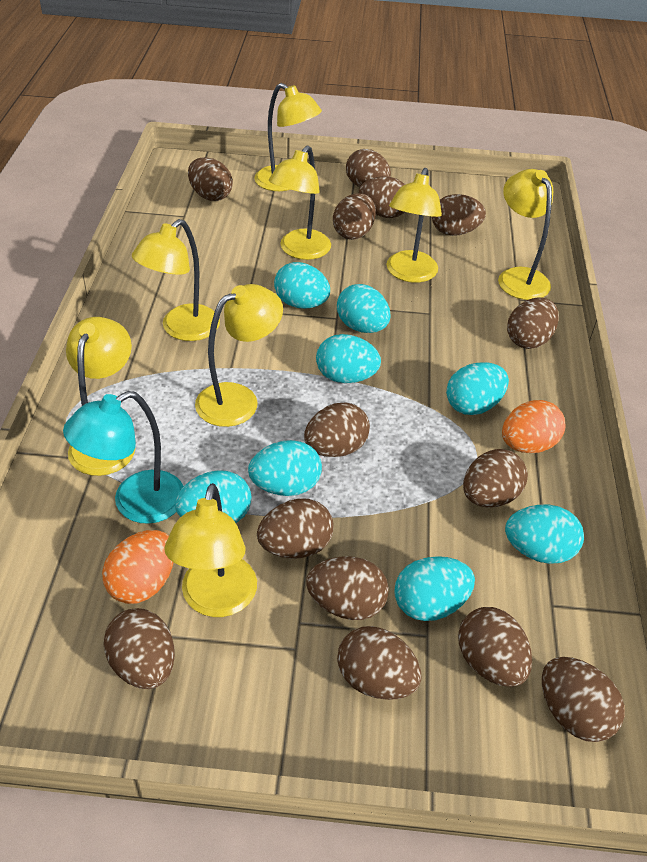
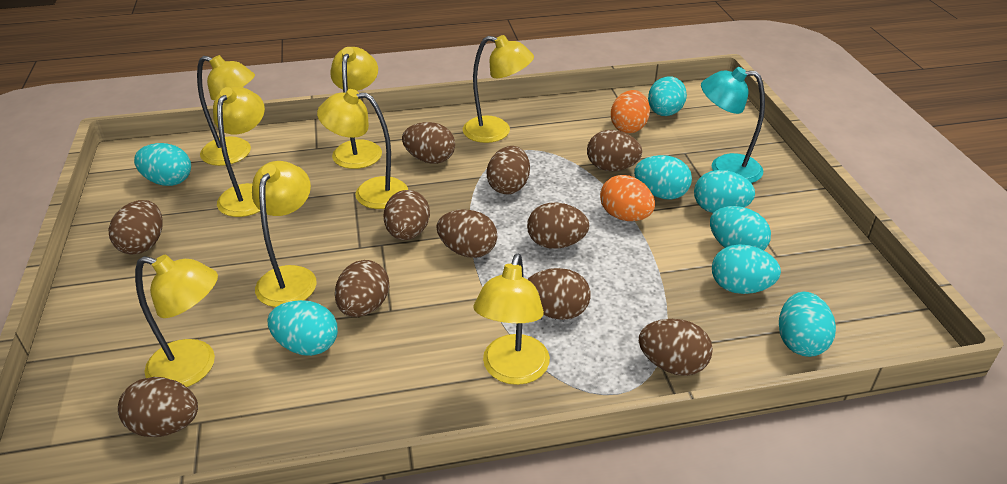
brown egg: [103,608,175,689] [188,157,233,201] [257,498,334,559] [304,402,370,457] [306,556,389,620] [333,193,376,240] [337,626,421,700] [346,149,391,187] [359,176,405,218] [432,194,486,236] [458,607,532,687] [463,449,528,508] [507,297,559,349] [542,657,625,742] = 14 -> [109,200,163,254] [118,377,198,437] [335,260,389,317] [384,190,430,240] [402,122,455,164] [437,209,497,258] [487,146,530,194] [527,203,590,249] [527,268,591,320] [587,130,642,171] [639,319,713,376] = 11

